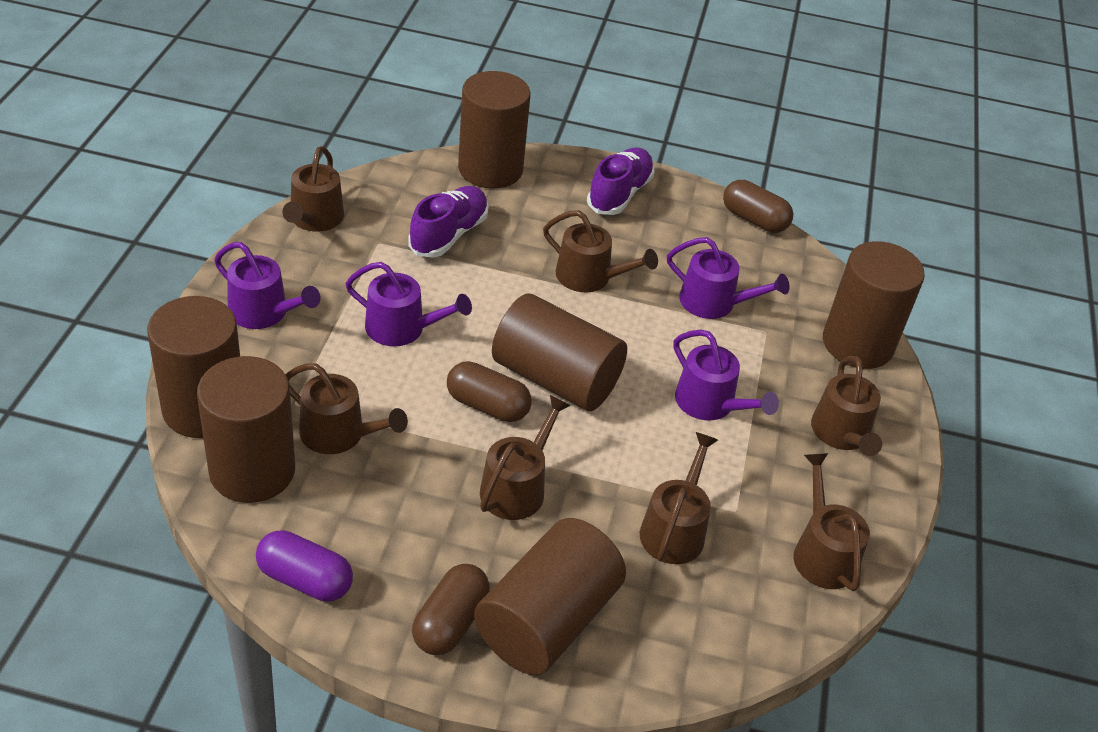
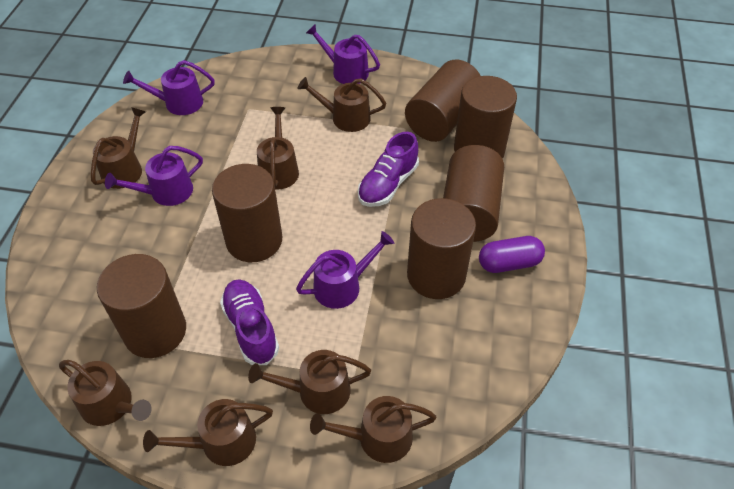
brown capsule: [412,564,490,655] [447,361,531,422] [723,180,793,233] = 3 -> none = 0

